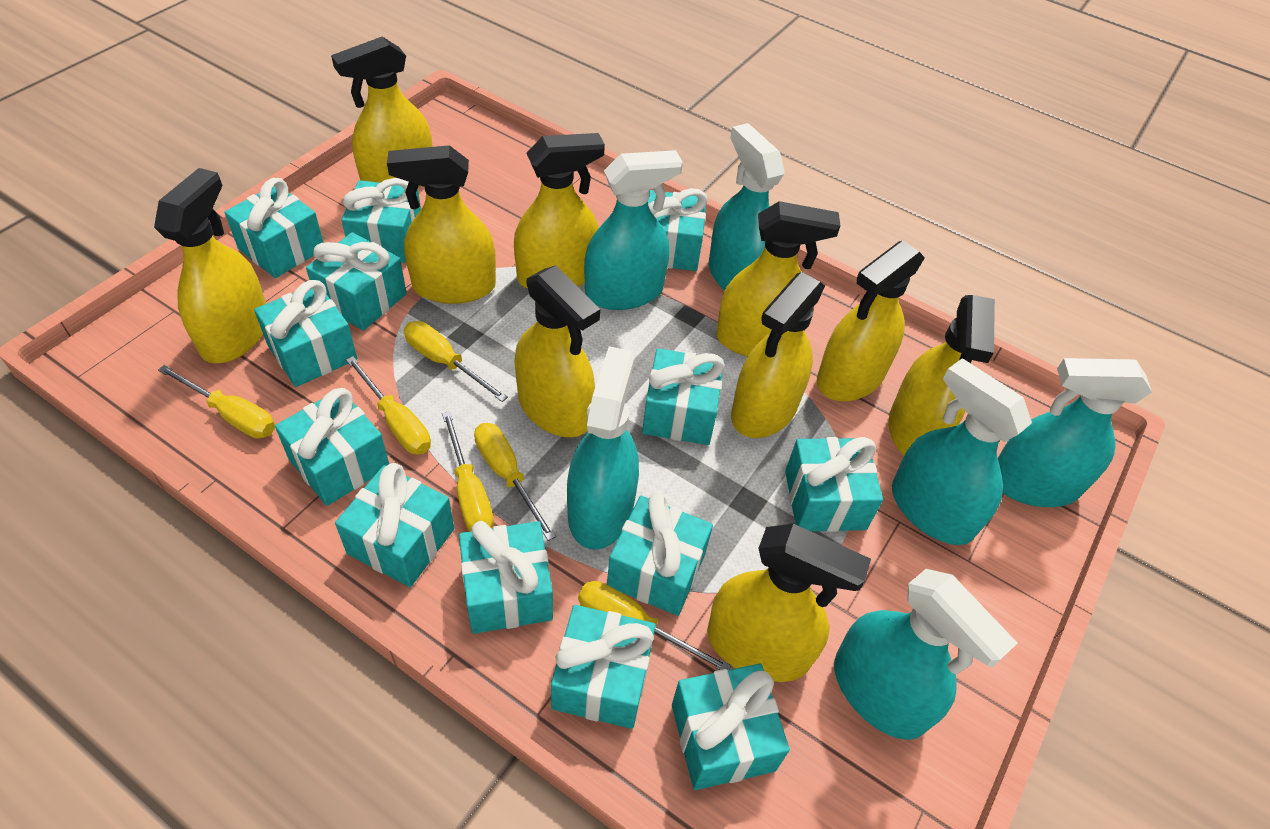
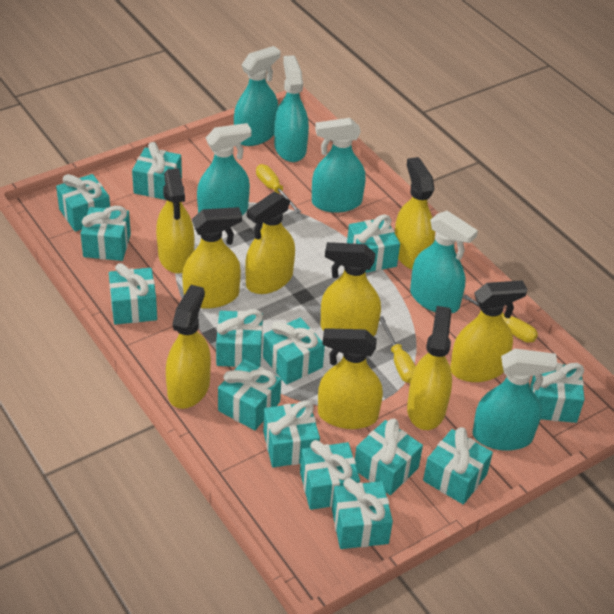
turquoise gift: [224,178,324,278] [254,280,357,387] [275,388,389,506] [306,232,407,331] [335,463,454,587] [341,178,421,263] [459,521,553,634] [551,605,656,729] [607,493,713,616] [642,348,725,445] [648,188,708,271] [672,664,790,790] [785,437,883,532] = 13 -> [56,174,110,232] [81,206,131,261] [109,263,157,325] [132,142,182,200] [216,309,263,367] [218,360,281,430] [263,318,325,385] [263,401,320,467] [300,440,360,510] [332,478,393,549] [347,215,400,273] [355,419,423,495] [423,427,493,504] [530,363,585,423] = 14
yellow screwdriver: [158,365,275,439] [346,356,431,454] [404,321,508,402] [442,411,494,532] [474,423,556,541] [578,581,731,670] = 6 -> [256,164,301,213] [380,316,416,383] [463,295,538,343] = 3
yellow spray bottle: [154,168,266,363] [331,37,433,188] [387,145,496,304] [514,133,605,289] [515,265,600,437] [707,524,871,682] [716,201,840,357] [731,272,825,438] [817,241,925,401] [889,295,995,455] = 10 -> [156,168,194,273] [166,285,211,409] [182,207,242,309] [245,192,295,294] [318,328,383,429] [321,242,381,336] [395,157,435,269] [407,306,452,430] [450,280,527,382] = 9

